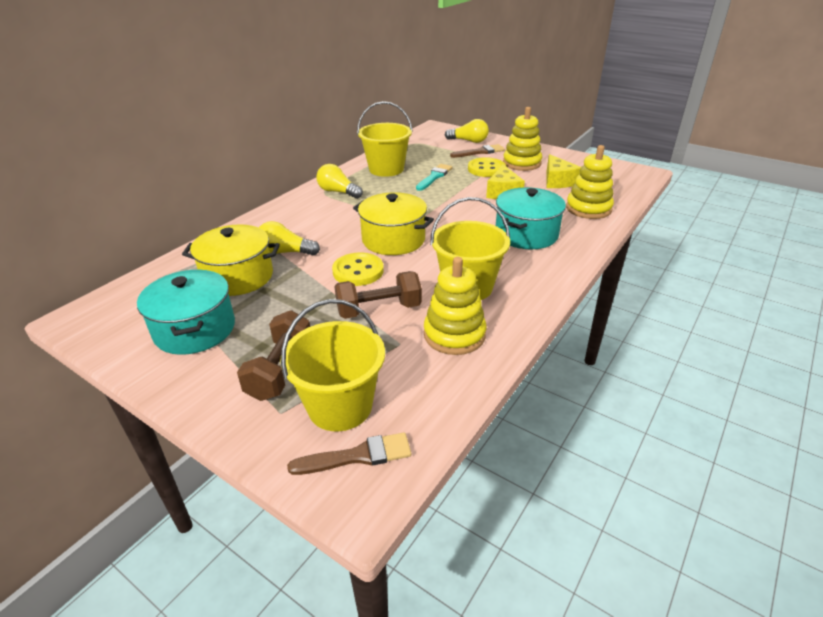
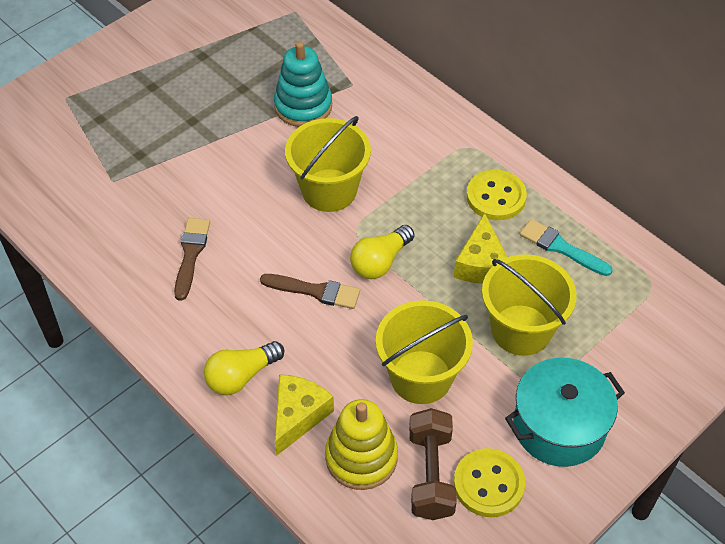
brown dumbbell: [237,310,310,401] [334,271,422,319] = 2 -> [409,408,457,520] = 1
turquoise pot: [137,270,235,355] [496,187,566,249] = 2 -> [505,357,625,467] = 1
turquoise stacking toy: none = 0 -> [274,41,332,127] = 1
yellow light bulb: [259,221,320,256] [316,164,363,199] [445,119,489,143] = 3 -> [204,341,284,395] [350,225,415,279] = 2
yellow pot: [182,224,280,296] [353,192,434,255] = 2 -> none = 0
yellow stacking toy: [424,257,486,355] [503,107,542,171] [566,145,614,219] = 3 -> [325,399,398,490] = 1

